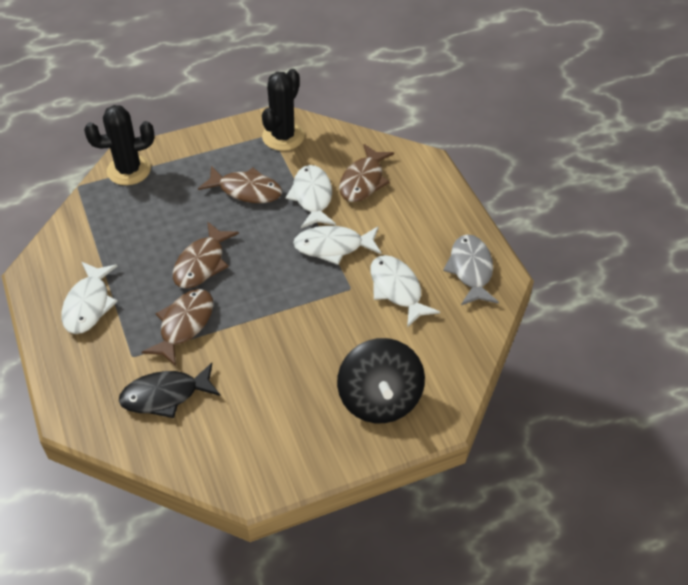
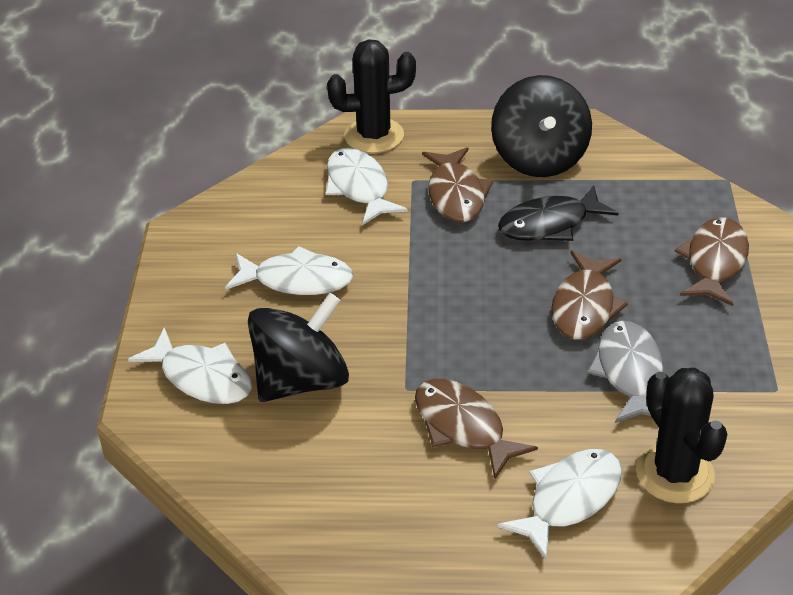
black spinning top: [337,338,425,423] = 1 -> [248,293,349,402] [491,75,592,177] = 2

